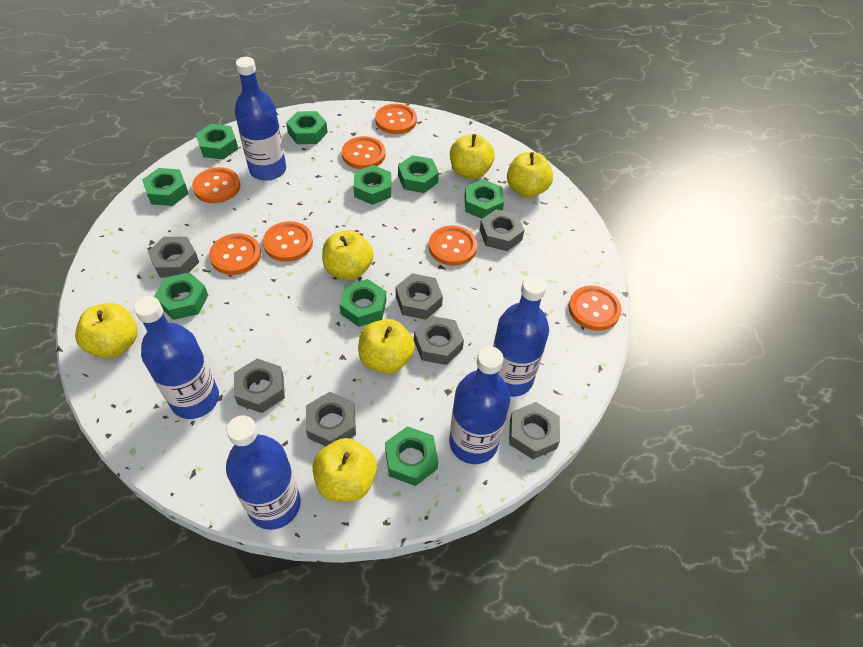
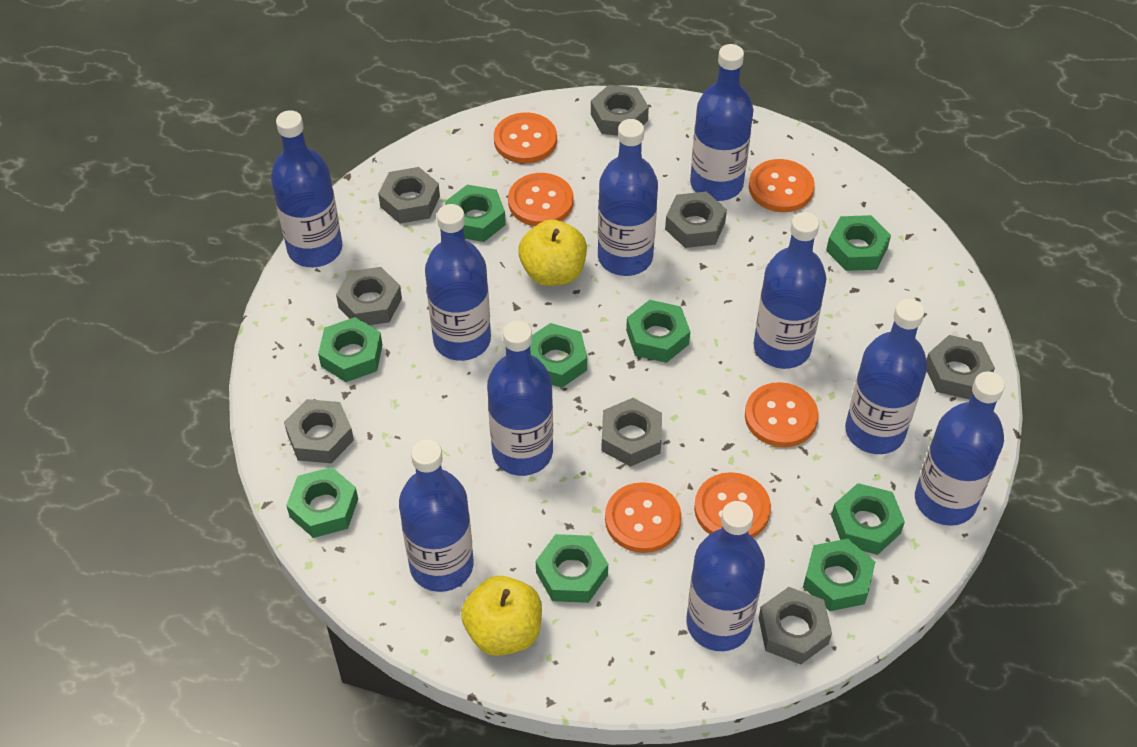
blue bottle: [134,296,219,419] [226,415,301,530] [235,57,286,181] [449,346,510,464] [493,276,549,397] = 5 -> [271,110,343,267] [399,439,474,592] [425,204,491,361] [487,321,553,476] [598,119,658,276] [687,501,765,651] [690,44,754,201] [753,212,826,369] [845,299,927,454] [915,371,1005,526] = 10
grey nut: [148,237,199,278] [234,359,285,413] [306,392,356,446] [396,273,443,320] [414,316,464,365] [480,209,524,251] [509,402,560,459] = 7 -> [284,399,354,463] [336,267,402,325] [378,167,440,224] [591,85,649,136] [601,398,662,467] [665,191,727,248] [759,587,832,664] [926,335,995,400] = 8
orange button: [192,167,240,203] [209,233,261,275] [263,221,313,262] [342,136,386,169] [375,104,417,134] [429,226,477,266] [569,286,622,331] = 7 -> [494,112,557,164] [508,173,573,226] [605,482,681,553] [694,472,771,538] [745,382,818,447] [749,159,815,212] = 6
yellow apple: [75,303,138,358] [313,438,377,502] [322,230,374,280] [358,319,415,374] [450,134,495,179] [507,152,553,198] = 6 -> [461,576,542,656] [518,219,587,286] = 2

